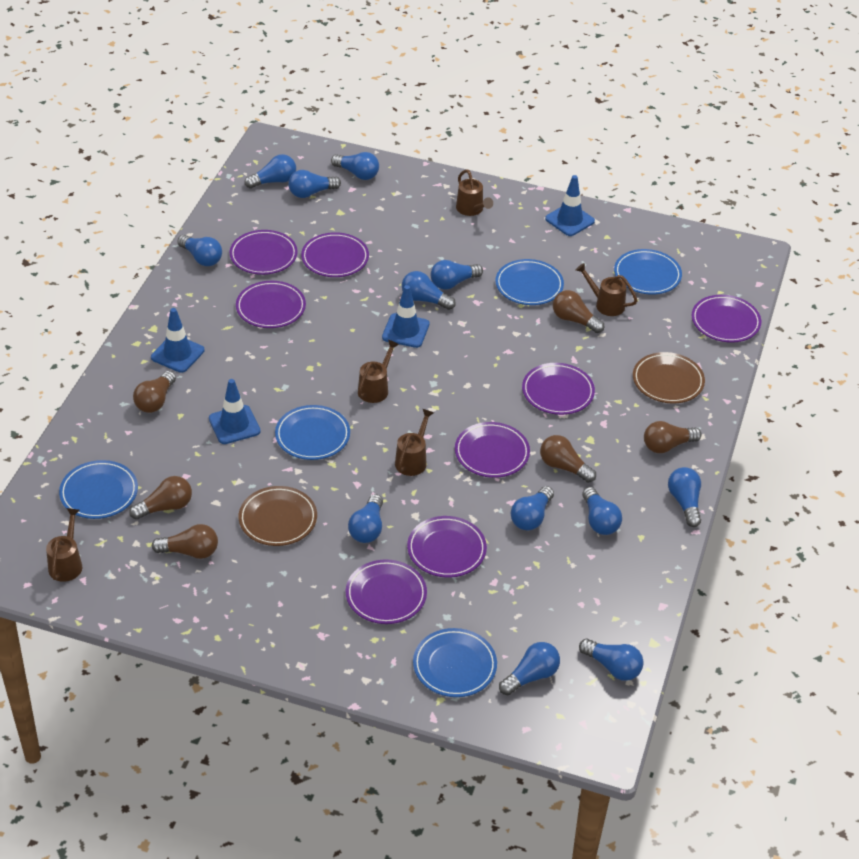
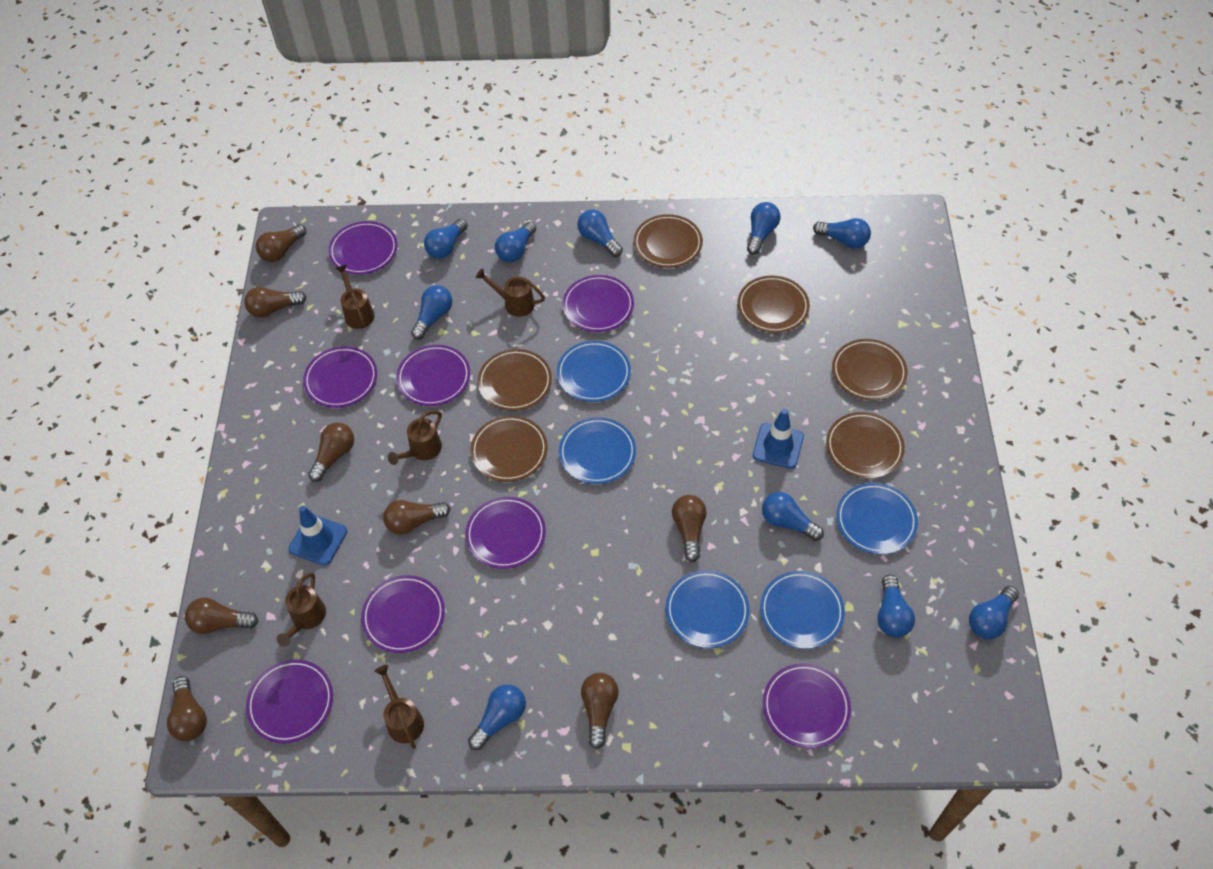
blue light bulb: [177,235,222,266] [245,154,296,189] [288,170,341,198] [331,152,379,180] [348,494,383,543] [402,271,456,310] [431,260,483,290] [499,642,560,695] [511,486,554,531] [579,639,644,681] [582,487,622,535] [668,467,701,527] = 12 -> [411,285,452,339] [424,219,468,259] [468,684,526,750] [495,222,536,262] [577,210,623,257] [747,202,780,255] [762,492,824,541] [813,218,871,249] [877,575,915,638] [969,586,1019,639] = 10
blue traffic cone: [151,308,204,373] [209,379,261,444] [382,285,430,348] [545,175,595,236] = 4 -> [289,506,347,566] [753,409,804,469] = 2
brown light bulb: [129,476,192,520] [133,371,176,413] [152,524,218,559] [540,435,596,483] [553,290,604,333] [644,421,702,453] = 6 -> [167,676,207,741] [185,598,258,634] [244,287,306,318] [256,224,306,262] [308,422,354,482] [383,500,451,535] [581,673,619,749] [672,495,707,562] = 8
brown plate: [239,486,317,546] [633,352,705,403] = 2 -> [471,416,547,482] [478,349,552,411] [634,214,703,268] [738,276,810,333] [826,412,905,479] [832,339,908,400] = 6

